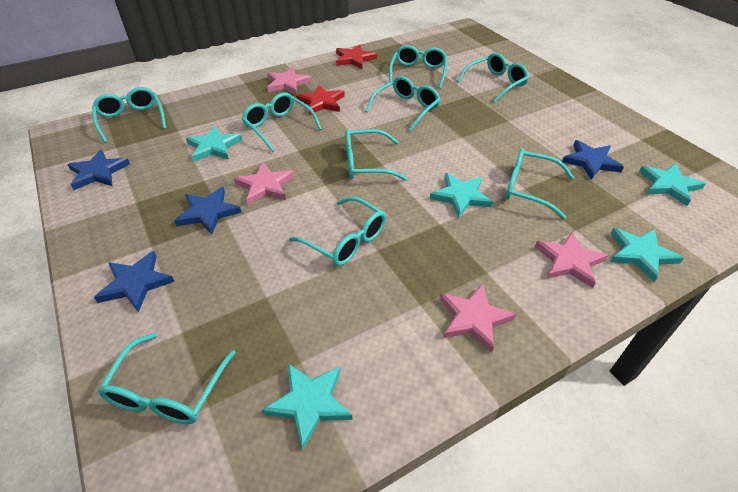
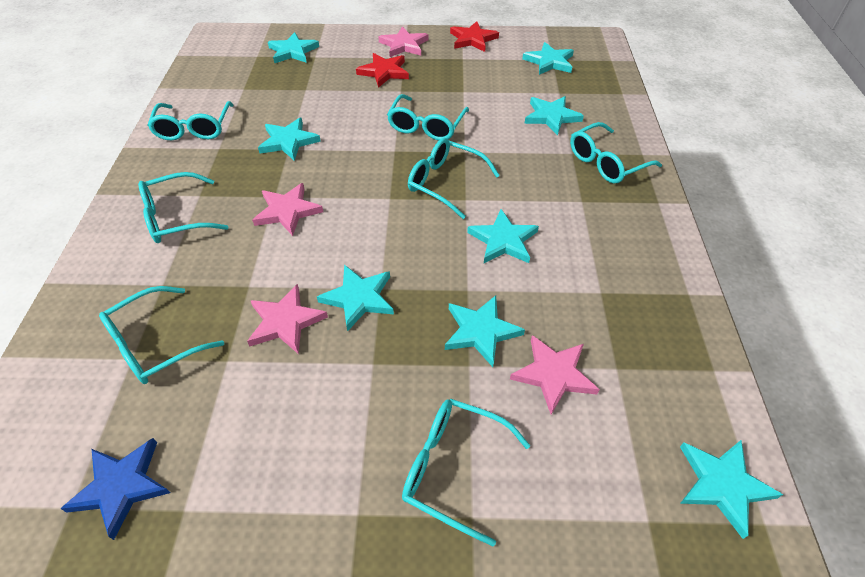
blue star: [67,149,130,190] [94,251,175,312] [174,187,242,235] [562,140,624,180] = 4 -> [61,438,170,540] = 1
turquoise glasses: [92,87,166,143] [98,333,236,424] [242,92,321,152] [289,197,386,266] [345,129,408,181] [366,76,441,131] [389,45,448,89] [457,53,529,102] [505,149,574,219] = 9 -> [99,286,224,384] [138,172,228,243] [147,101,233,141] [387,94,469,140] [402,399,530,546] [408,138,500,219] [570,122,662,184] = 7
turquoise star: [186,126,242,162] [262,364,353,449] [430,173,493,218] [610,228,684,282] [639,163,706,206] = 5 -> [258,117,321,161] [268,32,319,63] [317,265,394,331] [445,295,525,367] [467,209,539,263] [522,42,574,75] [524,96,584,136] [680,440,783,539] = 8

